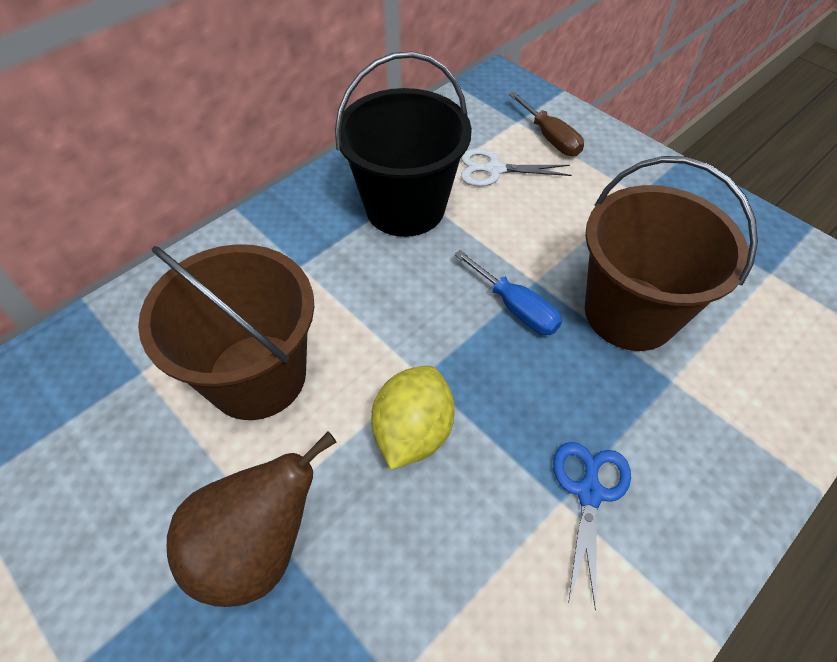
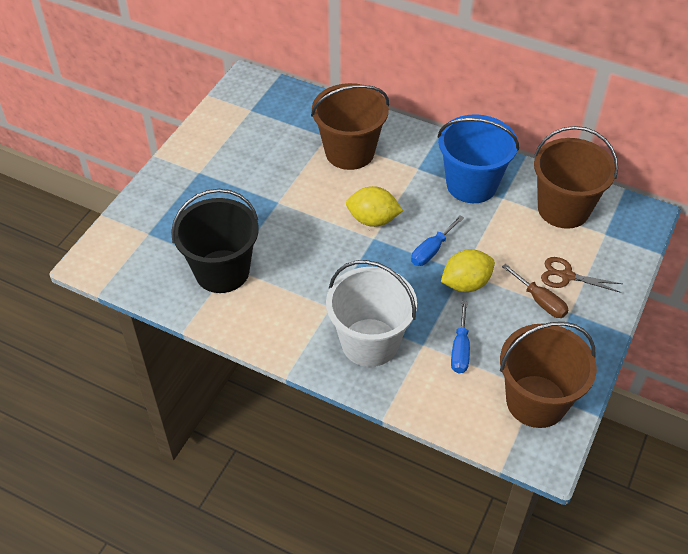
blue bucket: none = 0 -> [438,114,519,203] = 1
blue scissors: [553,442,631,611] = 1 -> none = 0
blue screwdriver: [454,250,562,335] = 1 -> [411,215,464,266] [451,301,470,373] = 2
brown bucket: [138,244,314,420] [585,156,758,351] = 2 -> [311,83,389,170] [500,322,597,428] [534,126,618,229] = 3
brown pear: [167,432,336,607] = 1 -> none = 0
brown scissors: none = 0 -> [541,257,622,293] = 1
white bucket: none = 0 -> [326,260,417,367] = 1
white scissors: [461,148,572,187] = 1 -> none = 0
yellow lemon: [371,365,455,470] = 1 -> [346,186,403,227] [441,249,495,292] = 2

